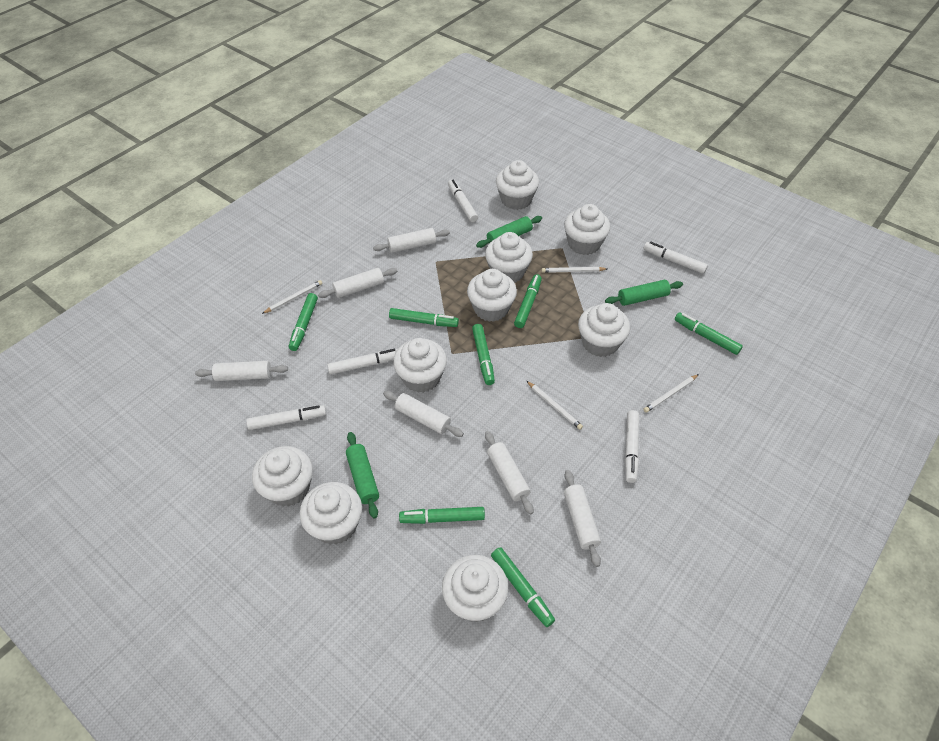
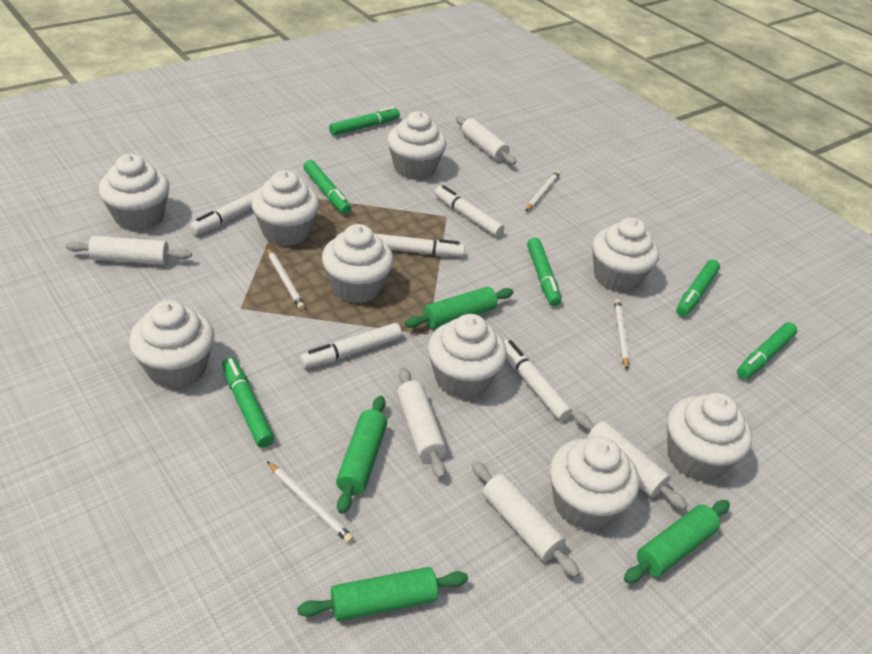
green marker: [289,293,318,351] [389,308,459,327] [399,507,485,524] [472,324,495,385] [491,547,555,627] [514,274,542,328] [675,312,743,355] = 7 -> [222,357,274,448] [303,160,351,214] [329,107,400,136] [527,238,561,306] [676,260,720,317] [737,322,797,379] = 6
green rolling pin: [346,432,379,519] [476,216,542,248] [605,280,683,306] = 3 -> [297,567,468,621] [336,396,387,514] [405,287,513,329] [624,500,730,583] = 4
white rolling pin: [195,361,288,381] [318,268,397,298] [373,228,450,253] [383,391,464,437] [485,431,534,515] [564,470,601,567] = 6 -> [66,236,192,265] [397,368,446,479] [456,116,516,165] [472,461,580,577] [573,411,688,510] = 5

